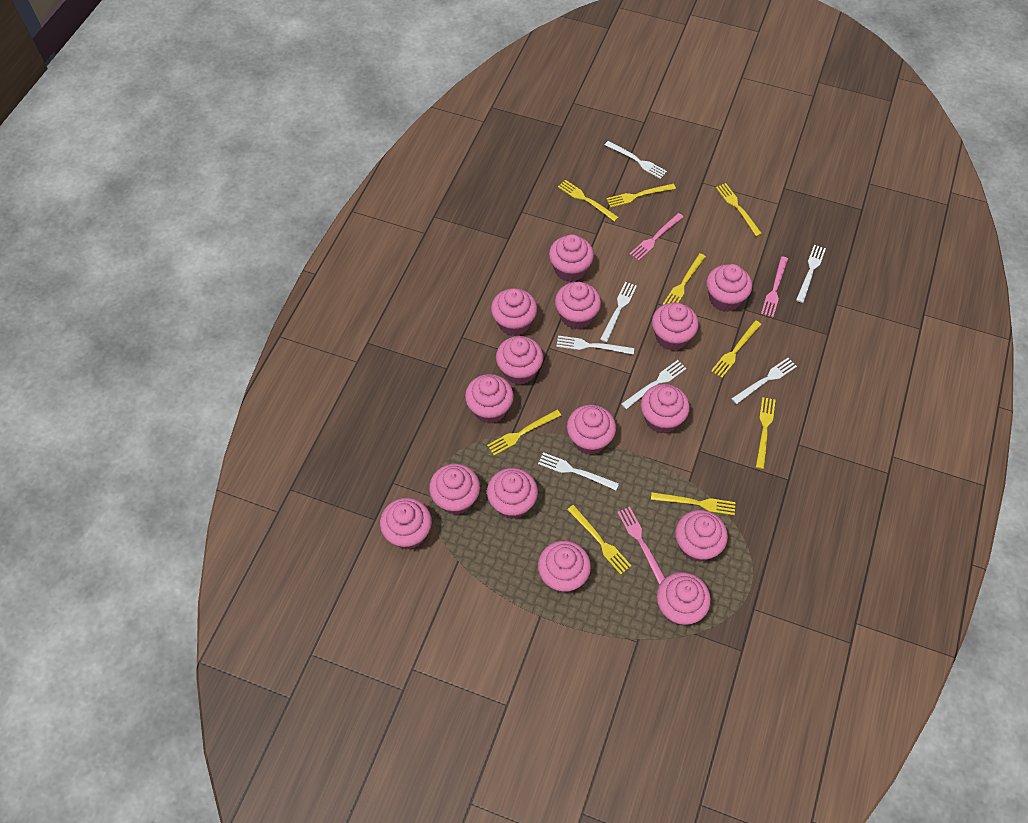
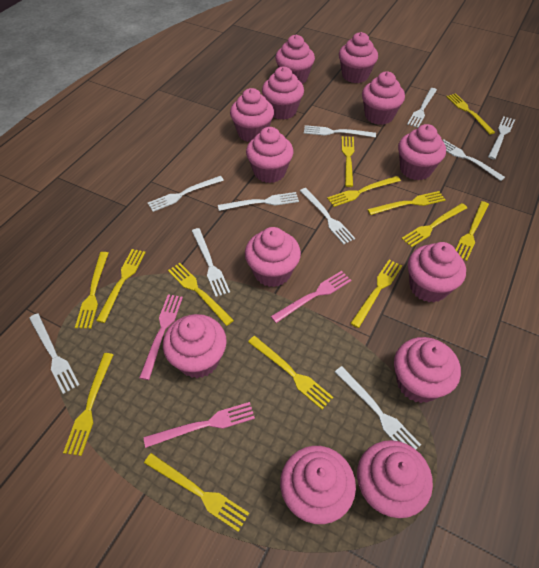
pink cupcake: [380,498,432,550] [429,464,480,515] [465,374,514,424] [487,468,538,519] [491,288,537,336] [496,336,543,385] [538,541,591,593] [549,234,594,282] [555,282,601,329] [567,405,616,455] [641,384,690,434] [652,303,699,350] [657,572,711,625] [675,510,728,562] [706,264,752,312] = 15 -> [163,314,227,378] [230,88,274,142] [245,227,301,287] [246,127,293,183] [262,67,304,120] [275,35,315,84] [280,446,356,524] [339,32,378,83] [357,440,433,518] [362,71,405,125] [394,337,461,403] [398,124,446,180] [408,242,466,302] = 13
white fork: [538,452,619,490] [556,336,634,355] [600,282,637,342] [605,141,667,179] [621,360,686,409] [731,358,797,404] [796,245,826,303] = 7 -> [29,314,80,394] [148,176,224,212] [192,228,230,297] [218,192,299,211] [300,188,355,244] [304,125,376,138] [335,366,421,449] [407,88,437,128] [443,140,505,181] [488,116,515,159] = 10
yellow fork: [487,410,561,456] [558,180,619,222] [567,505,631,575] [606,184,676,208] [651,492,735,515] [662,253,706,305] [711,320,762,378] [716,183,762,236] [756,397,776,469] = 9 -> [63,353,113,456] [75,252,108,329] [96,249,146,323] [144,453,249,532] [168,263,234,326] [248,336,333,409] [327,176,401,207] [342,136,354,187] [350,260,402,328] [367,191,446,215] [401,203,467,248] [446,93,495,135] [456,201,489,261] = 13

